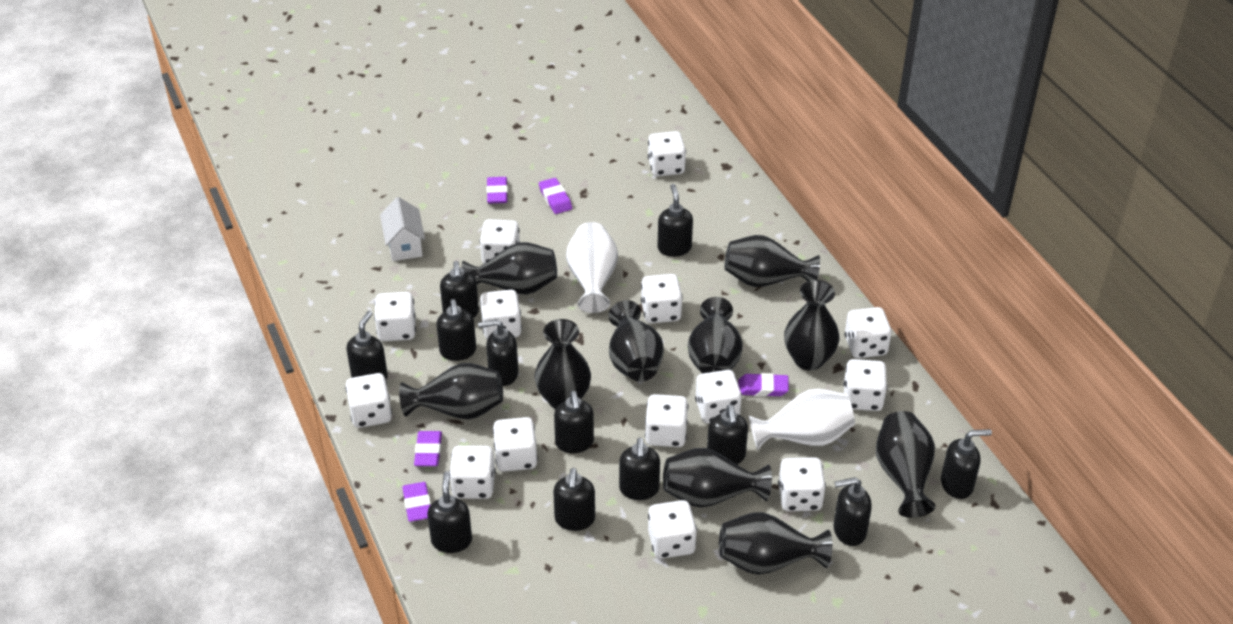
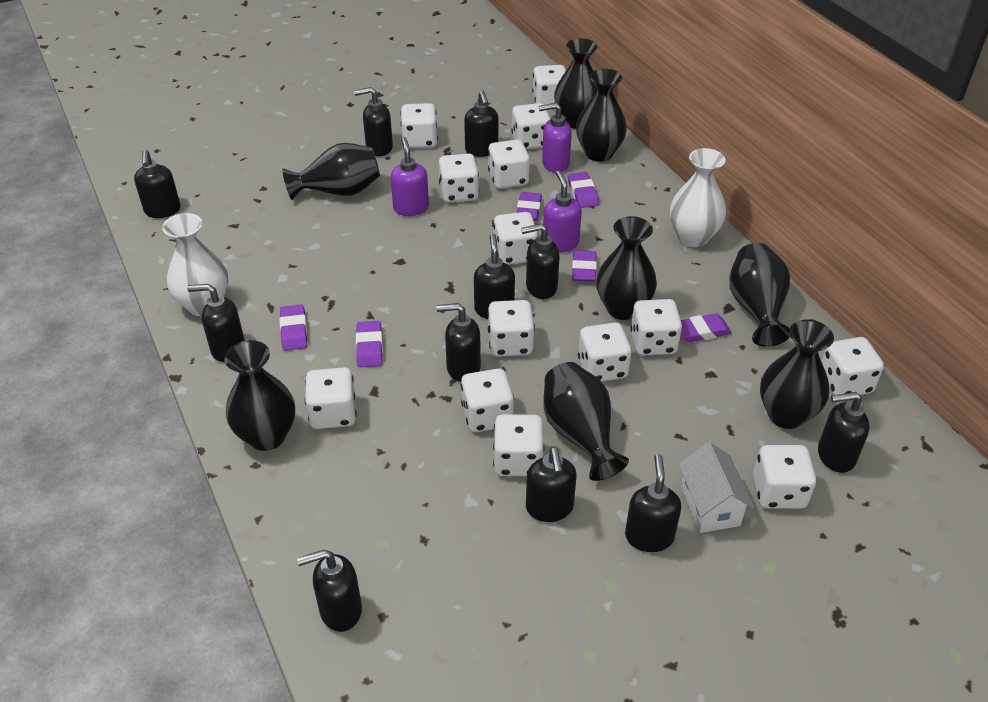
black soap dispenser: [347,311,388,379] [427,471,472,553] [437,299,476,361] [440,261,479,318] [478,319,519,386] [553,468,595,531] [554,391,594,453] [619,438,660,500] [658,184,693,257] [707,404,748,464] [833,477,872,546] [941,429,992,499] = 12 -> [134,150,181,218] [187,284,245,362] [297,550,362,632] [354,87,393,156] [436,303,481,382] [464,91,498,157] [474,234,515,319] [521,224,560,299] [526,447,577,522] [625,454,681,552] [818,392,870,473] = 11
black vase: [399,363,503,419] [462,242,557,295] [535,319,591,409] [608,300,664,382] [663,448,772,508] [688,297,743,373] [719,512,832,575] [724,235,820,287] [784,280,840,370] [876,411,936,518] = 10 -> [224,340,295,451] [282,143,380,200] [543,362,629,481] [554,38,597,129] [576,69,627,162] [596,216,657,320] [729,243,790,347] [760,320,834,429] = 8
purple eraser: [402,482,431,522] [414,431,442,466] [487,177,508,204] [539,178,572,214] [738,373,789,397] = 5 -> [279,304,307,351] [356,321,383,367] [516,192,542,221] [568,172,599,208] [572,250,597,282] [681,313,732,342] = 6
purple soap dispenser: none = 0 -> [391,137,429,216] [539,103,572,173] [543,171,582,252] = 3

